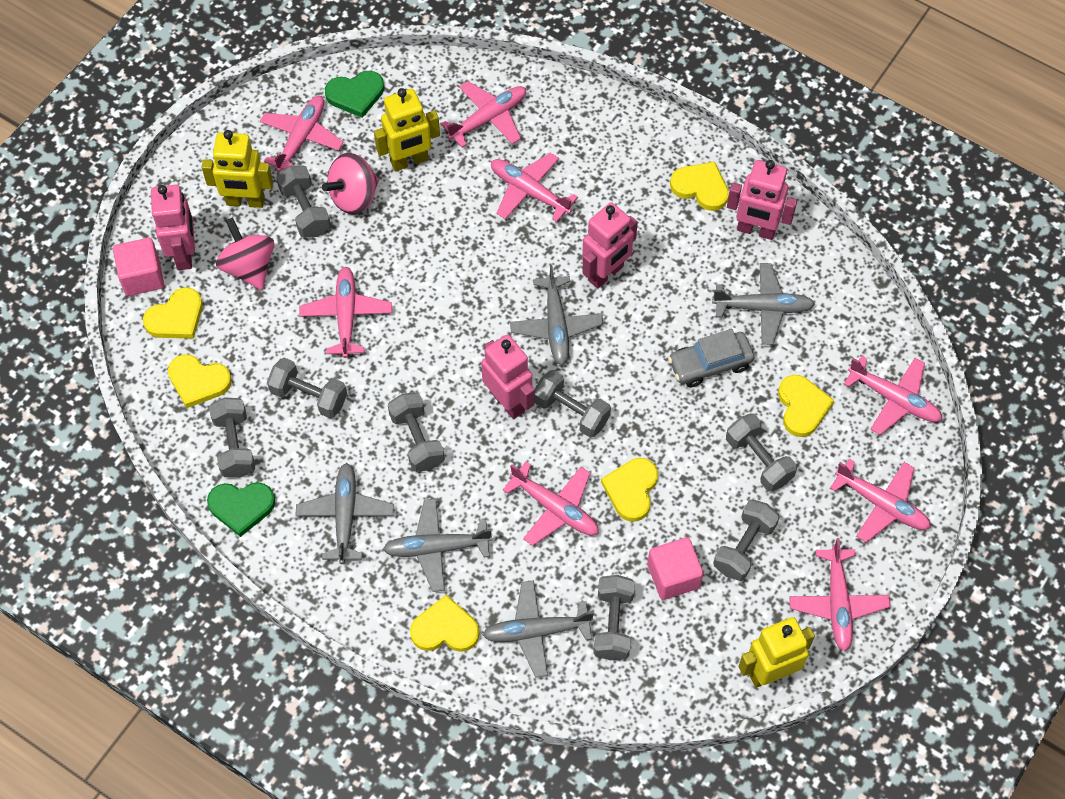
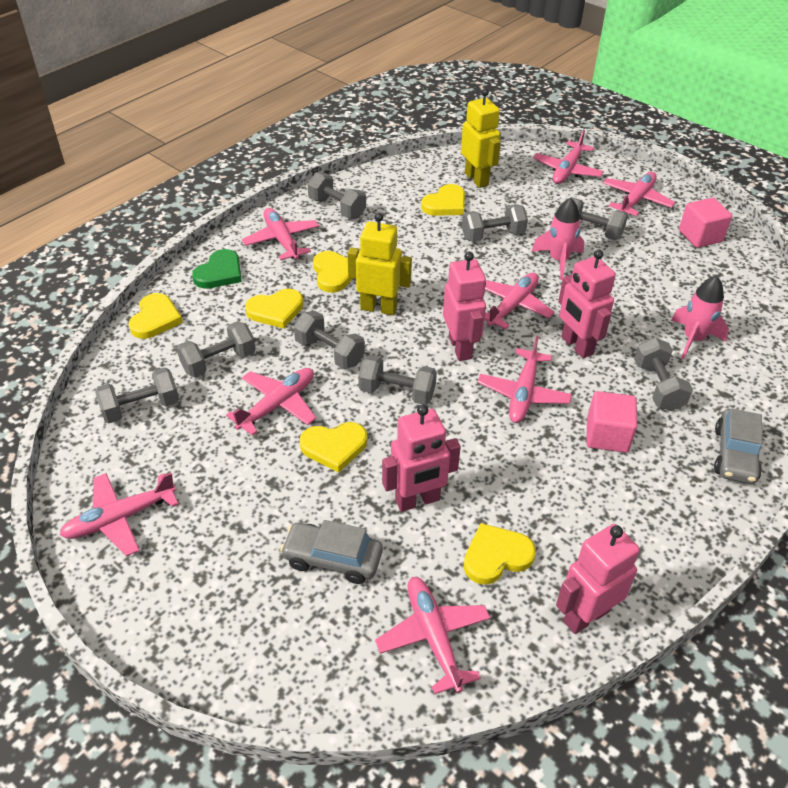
green heart: [207,482,275,537] [325,71,384,118] = 2 -> [192,249,242,289] = 1
grey car: [668,329,755,387] = 1 -> [280,520,383,584] [714,408,763,484] = 2
grey plane: [295,463,394,564] [383,499,492,592] [483,580,594,678] [510,265,604,365] [712,263,815,345] = 5 -> none = 0
pink rocket: none = 0 -> [531,198,585,280] [671,276,729,359] = 2
pink spinning top: [216,217,274,290] [322,153,379,215] = 2 -> none = 0
yellow robot: [202,130,273,208] [374,88,440,171] [738,617,815,688] = 3 -> [348,213,412,315] [461,88,501,188] = 2

